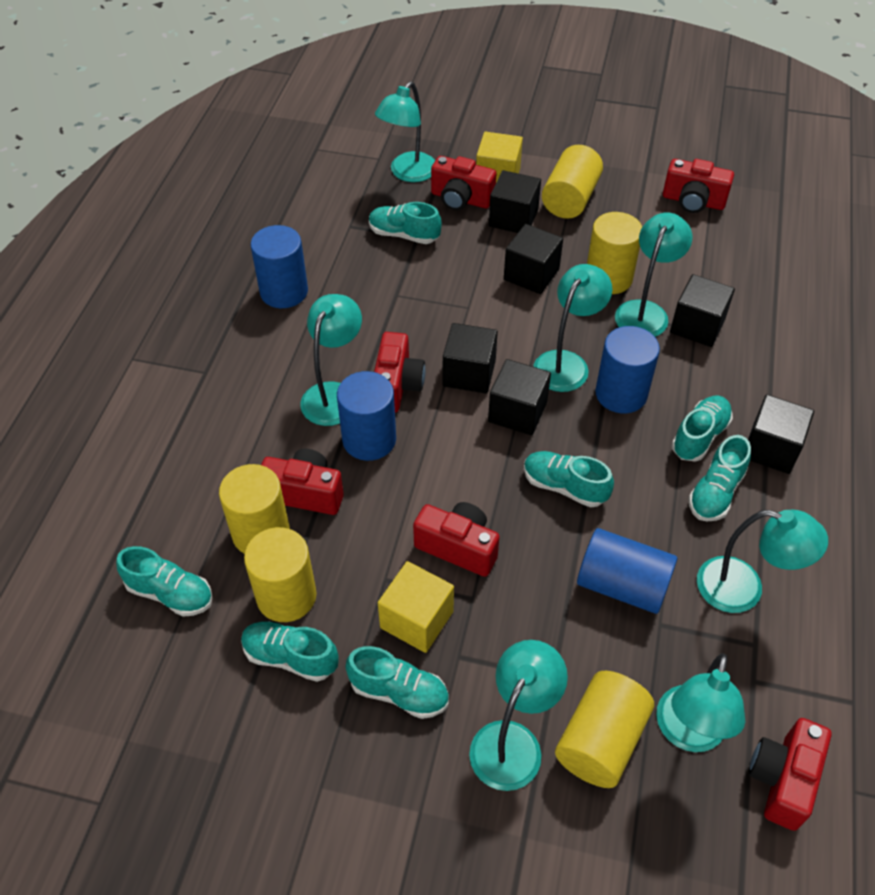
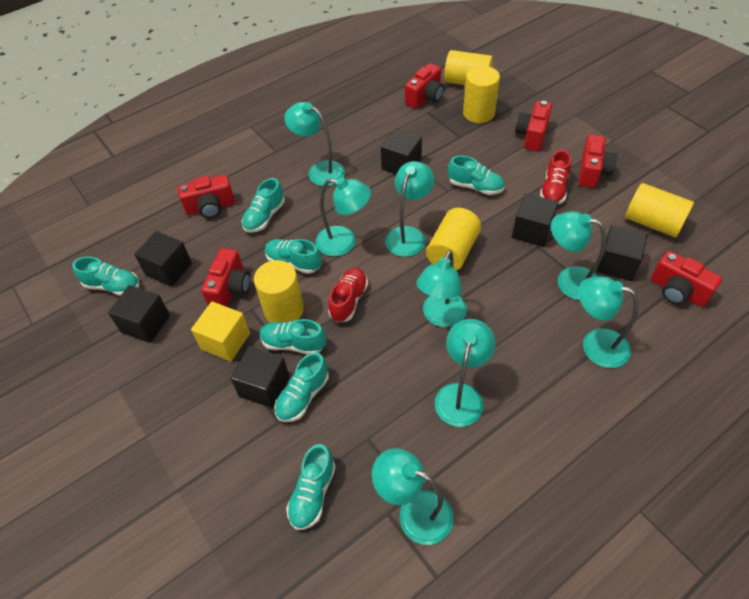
blue cylinder: [250,225,308,308] [337,371,396,461] [577,528,677,614] [595,326,660,413] = 4 -> none = 0
red shoe: none = 0 -> [328,268,368,323] [540,150,571,205] = 2
turquoise lamp: [300,294,362,426] [375,81,435,182] [469,640,568,791] [533,264,612,392] [615,213,692,337] [656,654,745,752] [697,509,828,613] = 7 -> [284,102,345,186] [316,177,371,256] [372,448,454,545] [385,161,434,257] [417,250,467,327] [435,319,496,427] [551,211,606,300] [578,276,639,368] = 8
yellow cube: [378,561,454,653] [476,132,523,182] = 2 -> [191,301,250,362] = 1

